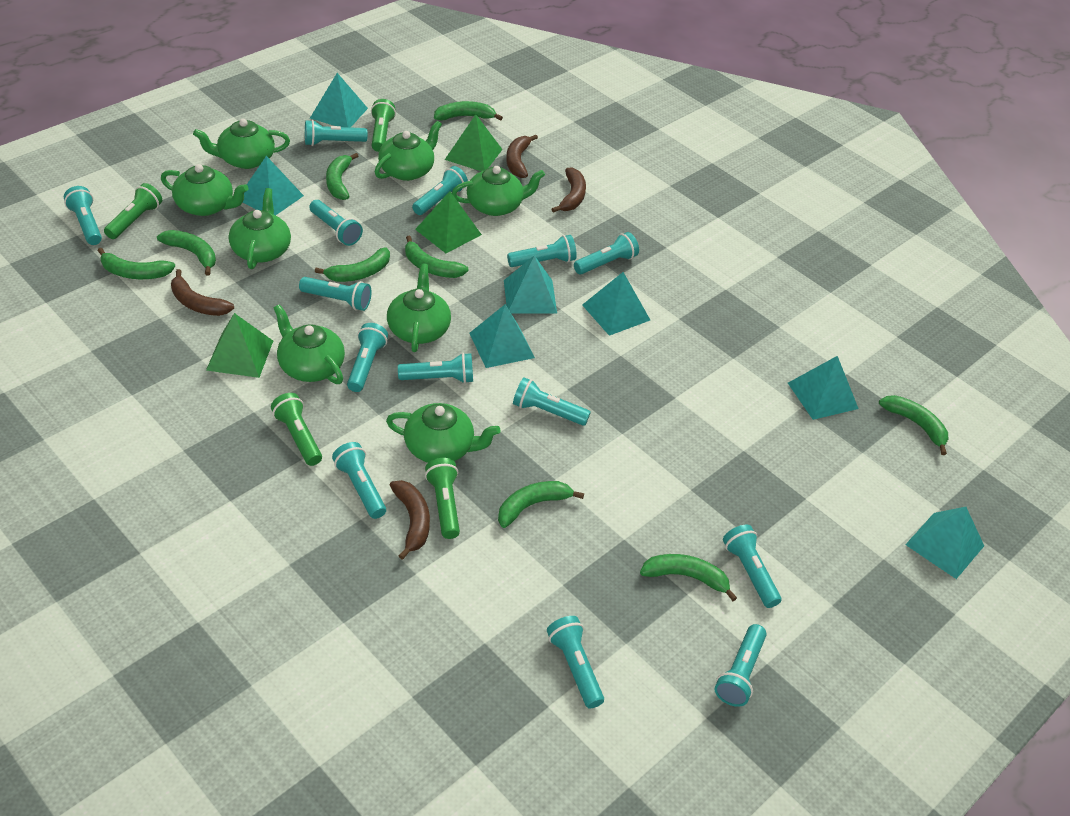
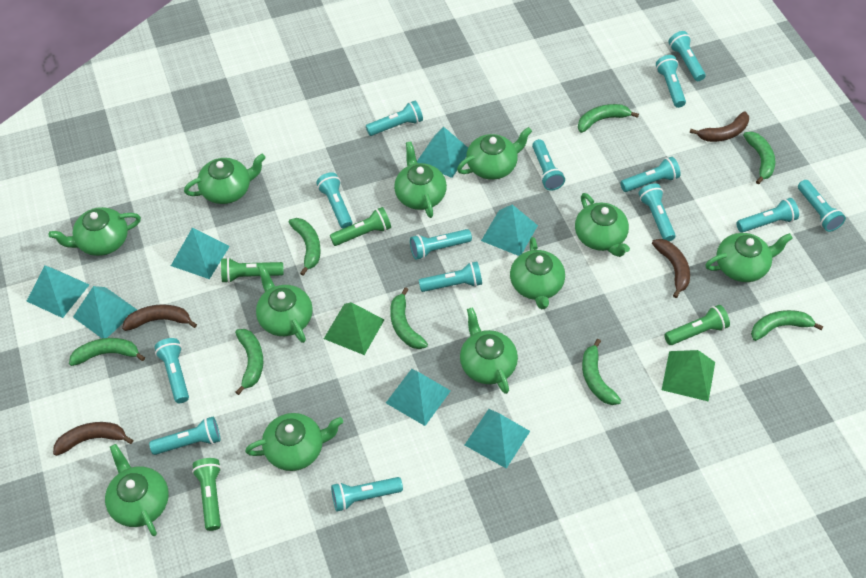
green banana: [98,248,175,279] [157,230,216,275] [315,247,390,282] [326,153,358,200] [405,236,469,278] [434,101,503,121] [498,481,584,528] [640,554,737,601] [879,395,949,455] = 9 -> [69,338,145,366] [235,329,263,395] [288,218,321,275] [390,287,428,349] [578,104,639,133] [582,339,622,405] [743,132,775,184] [751,310,823,341] = 8
green pyramid: [206,313,273,378] [415,191,482,253] [445,114,503,171] = 3 -> [324,302,384,355] [662,350,715,402] = 2
green teapot: [161,164,248,216] [193,119,290,169] [229,188,291,269] [274,304,345,384] [375,121,442,181] [386,403,501,463] [387,264,451,352] [452,166,545,216] = 8 -> [49,207,141,256] [105,444,169,536] [184,154,266,204] [245,413,343,471] [256,265,313,343] [394,141,447,218] [457,127,532,180] [460,307,518,394] [510,237,565,309] [575,193,630,257] [705,233,793,282] = 11

